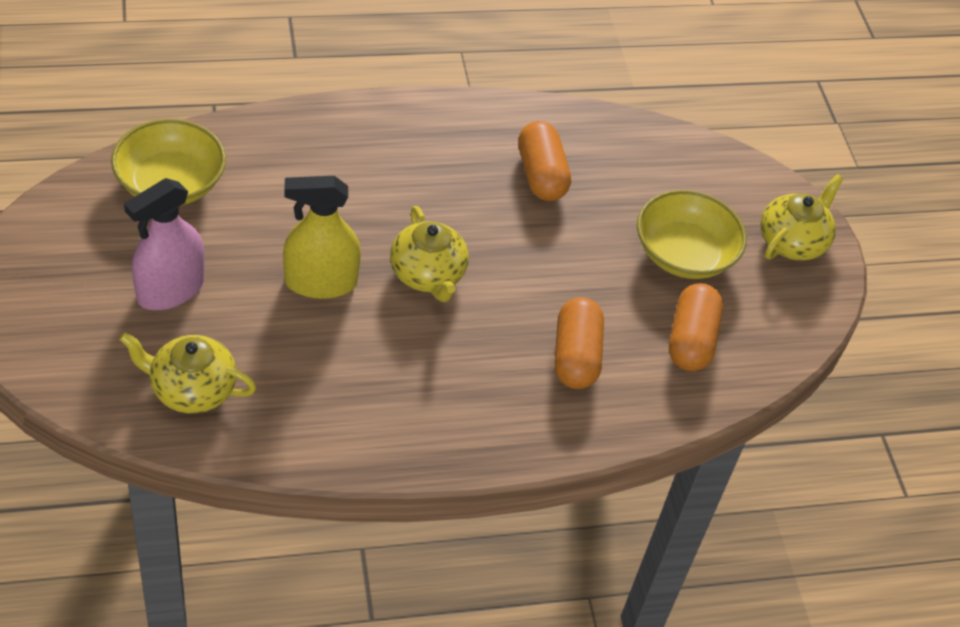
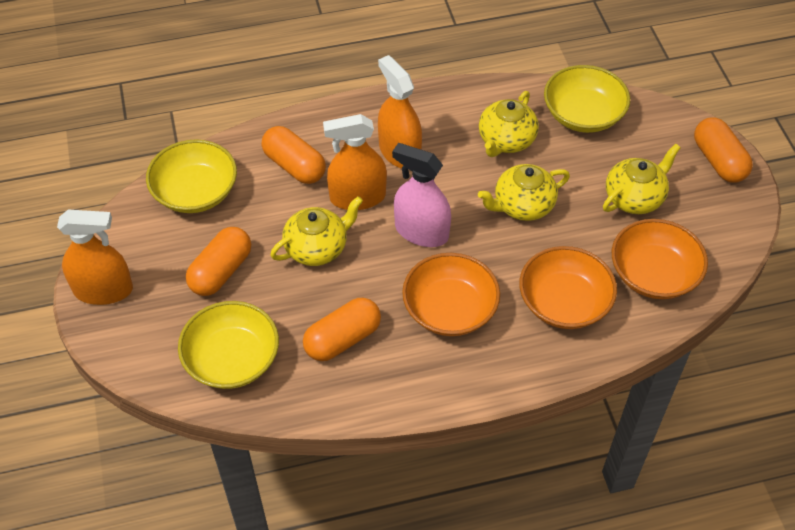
orange bowl: none = 0 -> [402,253,500,336] [519,246,617,329] [612,219,708,299] = 3
orange capsule: [518,121,571,201] [554,297,604,389] [669,283,723,371] = 3 -> [186,227,251,296] [262,126,326,184] [303,298,381,361] [694,117,753,183] = 4
orange spray bottle: none = 0 -> [57,210,133,305] [323,114,387,210] [378,55,422,169] = 3
yellow bowl: [111,119,226,206] [637,190,747,279] = 2 -> [146,139,237,213] [178,301,279,389] [544,65,630,133] = 3
yellow spray bottle: [283,176,361,299] = 1 -> none = 0
yellow teapot: [119,332,257,414] [390,206,469,302] [760,174,844,261] = 3 -> [270,196,363,266] [478,164,570,221] [479,91,539,157] [603,144,681,214] = 4

